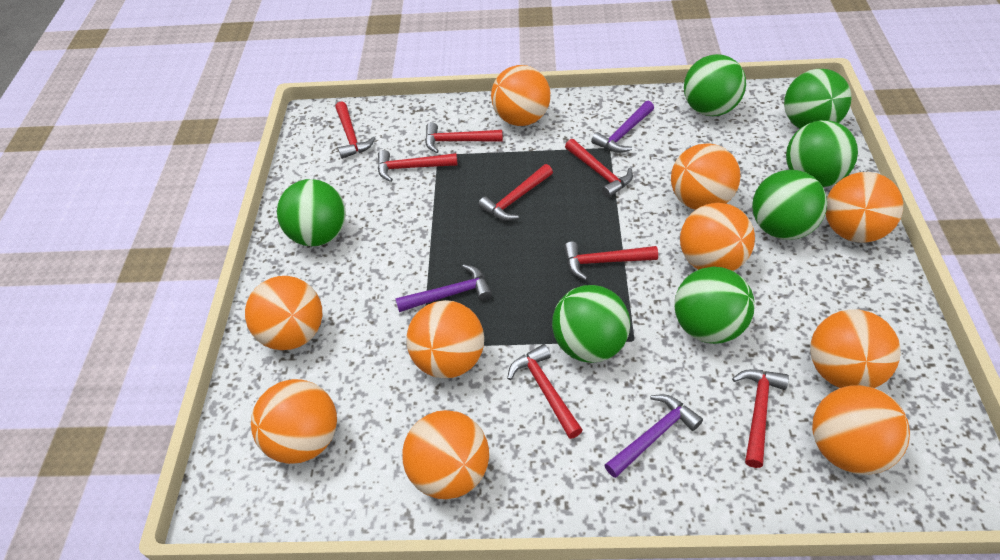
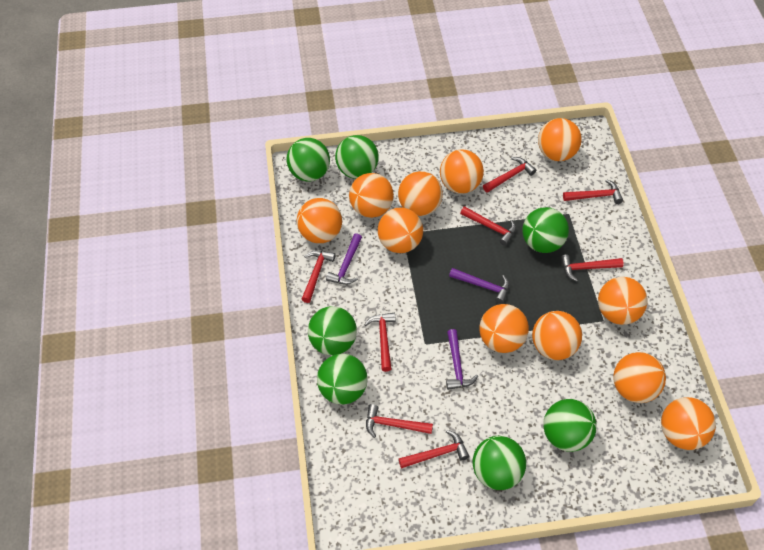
orange ball: [245,276,322,350] [251,379,337,464] [402,410,489,499] [406,300,484,378] [491,65,550,126] [671,143,740,210] [680,203,755,271] [810,309,901,388] [812,385,910,475] [826,172,903,243] = 10 -> [297,198,342,243] [349,173,394,218] [378,208,423,253] [398,171,443,216] [440,149,484,194] [479,304,529,353] [532,311,582,360] [538,118,582,161] [598,277,647,325] [613,352,666,403] [661,397,716,450] = 11

